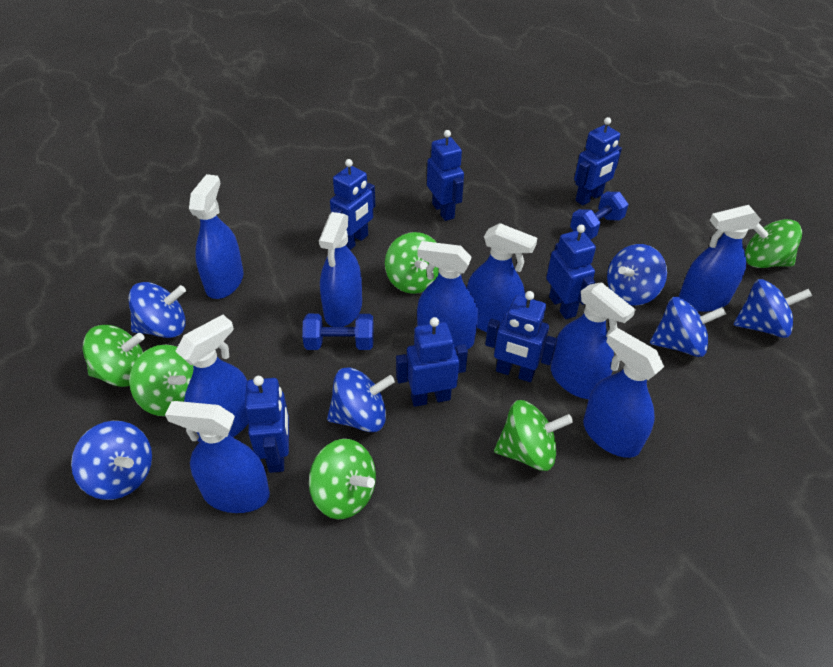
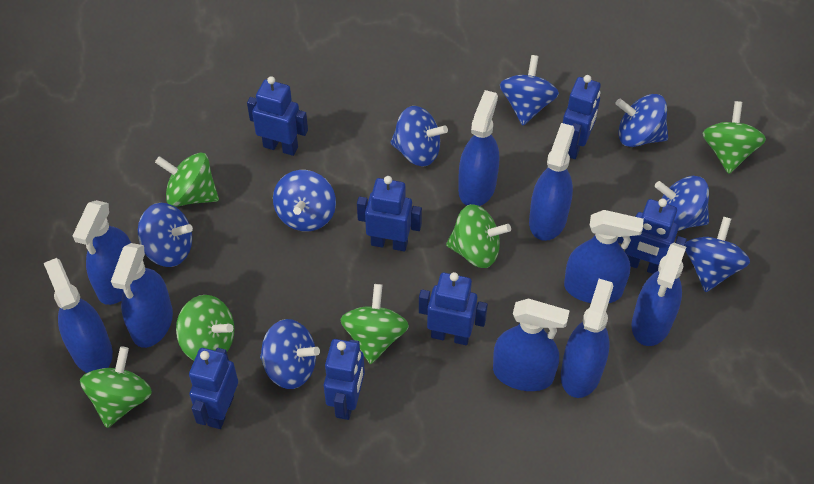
blue dumbbell: [302,314,374,350] [570,192,629,239] = 2 -> none = 0
blue spinning top: [71,421,152,500] [128,282,186,338] [327,367,395,432] [607,244,667,306] [650,297,726,357] [734,279,812,338] = 6 -> [138,203,193,267] [260,319,320,389] [273,170,336,231] [390,106,448,167] [500,55,559,125] [615,94,668,147] [655,176,709,231] [685,217,750,292] = 8

